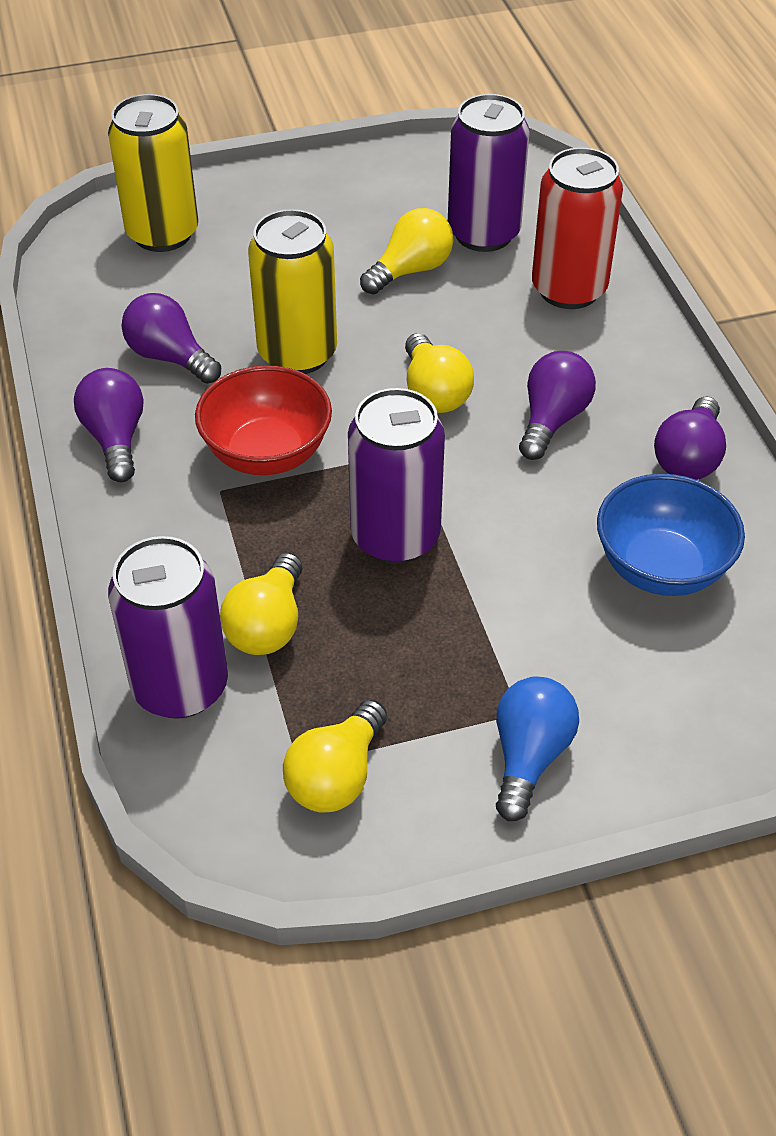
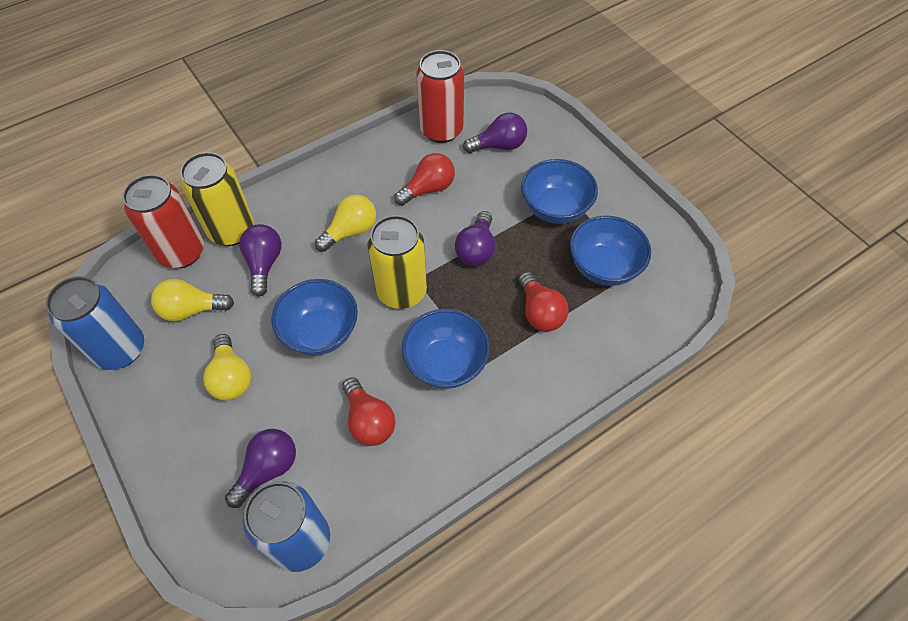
blue bowl: [597,474,745,596] = 1 -> [271,279,358,356] [402,309,490,389] [521,159,598,224] [570,216,651,286] = 4
blue can: none = 0 -> [46,276,144,370] [243,481,330,572] = 2
blue light bulb: [496,677,579,821] = 1 -> none = 0
purple can: [108,536,228,719] [348,388,445,564] [448,94,529,252] = 3 -> none = 0
red bowl: [195,365,332,475] = 1 -> none = 0
red can: [532,147,623,309] = 1 -> [122,175,204,268] [416,50,464,143] = 2
red light bulb: none = 0 -> [343,377,396,446] [394,153,455,206] [518,272,569,332] = 3
yellow light bulb: [220,553,302,655] [283,699,387,812] [360,208,454,294] [405,333,474,413] = 4 -> [151,279,234,321] [203,334,251,401] [315,194,376,252] = 3

